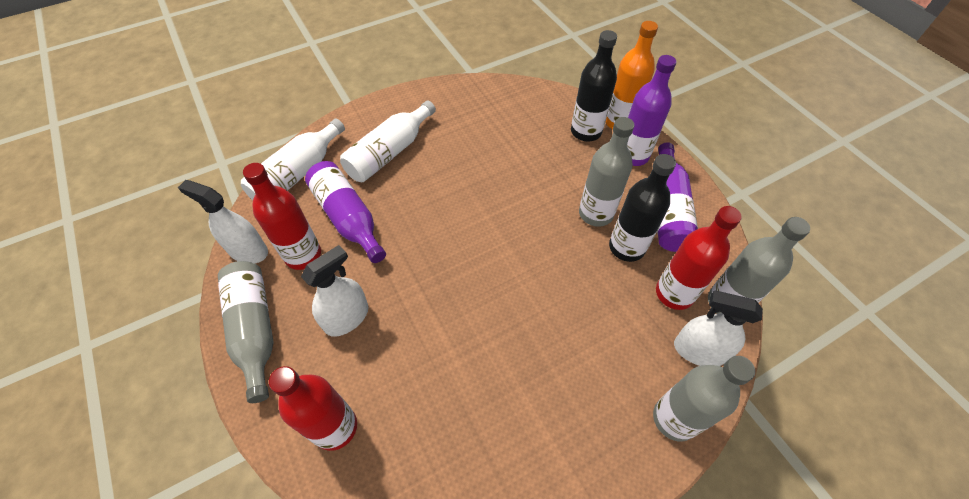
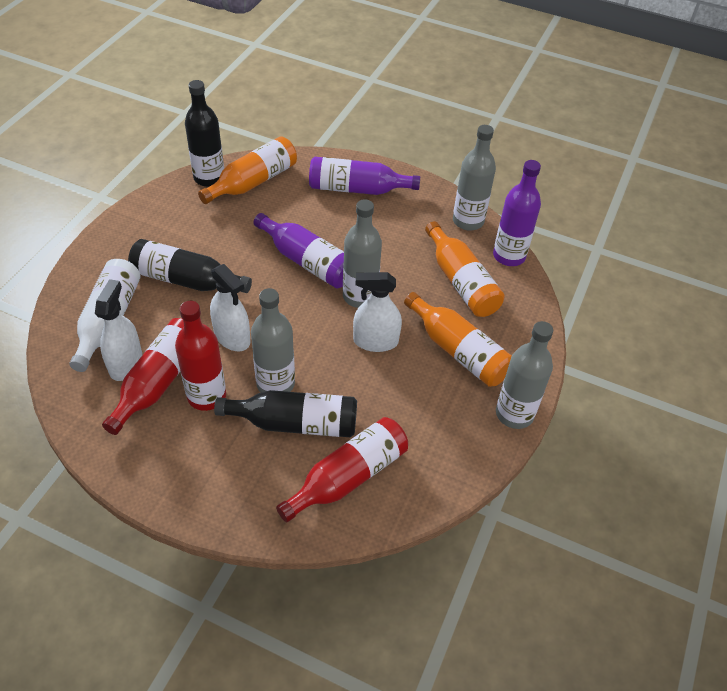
black bottle: [571,30,617,141] [609,154,676,262] = 2 -> [128,239,252,293] [185,80,224,187] [214,390,357,437] = 3
orange bottle: [606,21,658,129] = 1 -> [198,136,297,204] [404,292,512,387] [425,221,505,317] = 3
white bottle: [241,118,345,200] [340,100,436,182] = 2 -> [69,259,141,372] = 1

